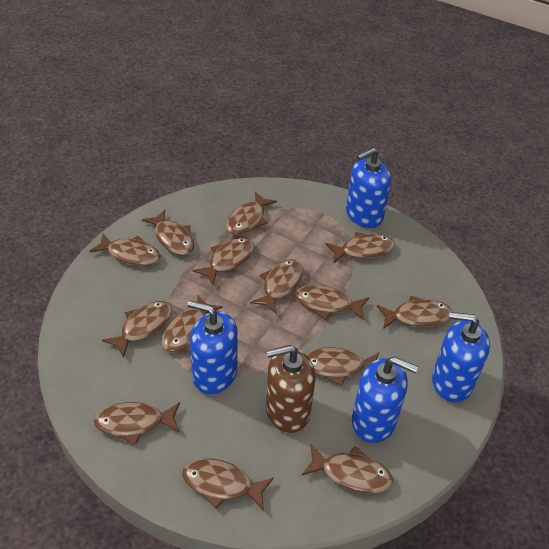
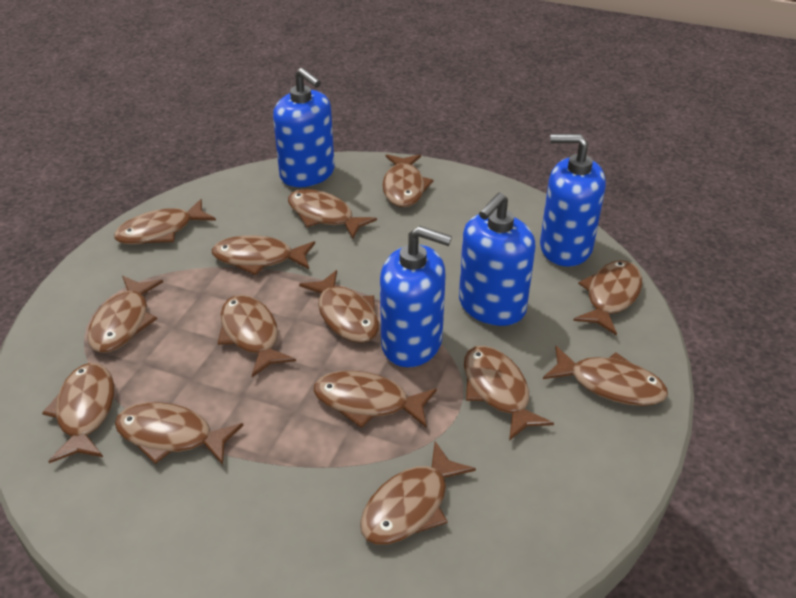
brown soap dispenser: [266,345,315,433] = 1 -> none = 0

